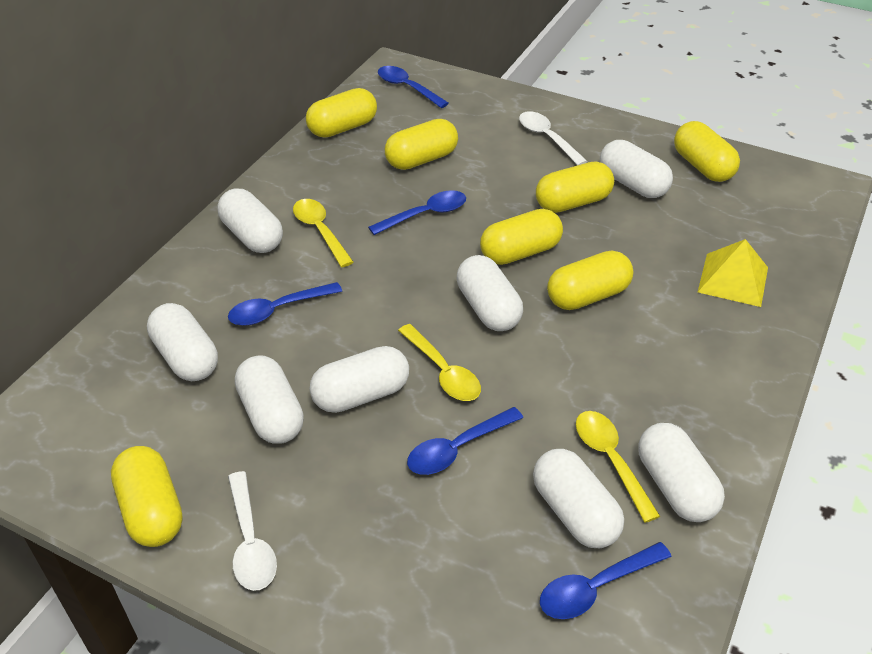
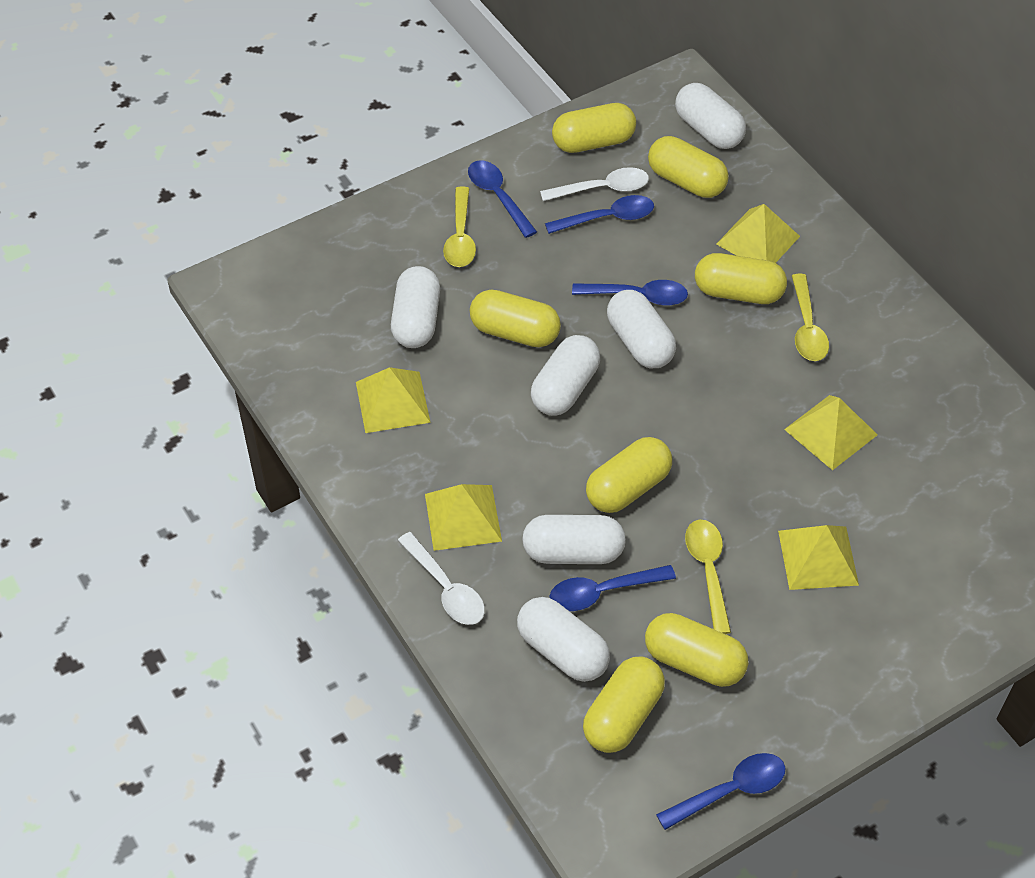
white capsule: [147,303,218,381] [218,188,283,253] [235,356,304,444] [309,346,409,413] [457,255,523,331] [533,449,624,548] [600,140,673,198] [638,423,725,522] = 8 -> [391,266,440,348] [517,597,610,682] [522,515,626,564] [531,335,600,415] [607,290,676,368] [675,83,746,149] = 6
yellow pyramid: [698,239,768,307] = 1 -> [356,367,431,433] [425,484,502,551] [716,204,800,263] [778,525,859,590] [784,395,878,470] = 5

